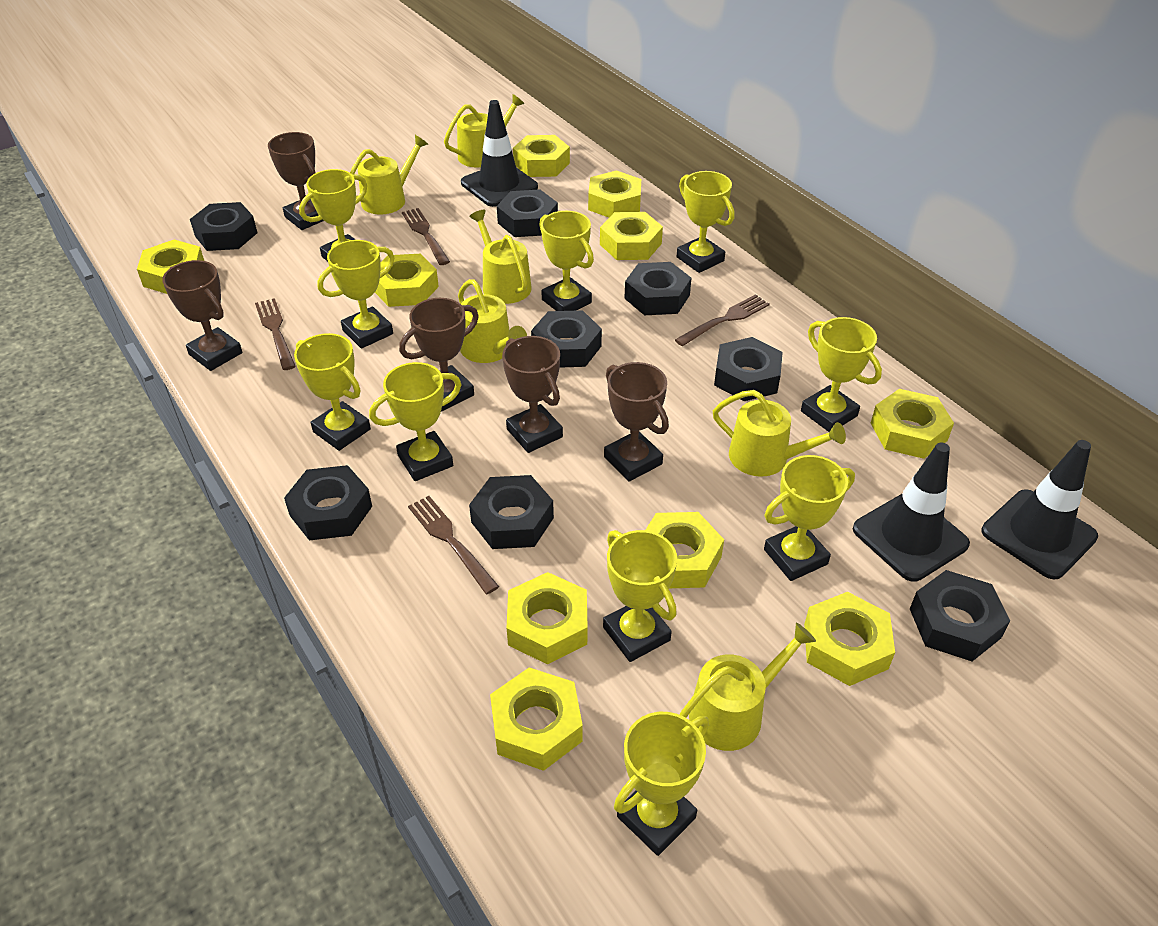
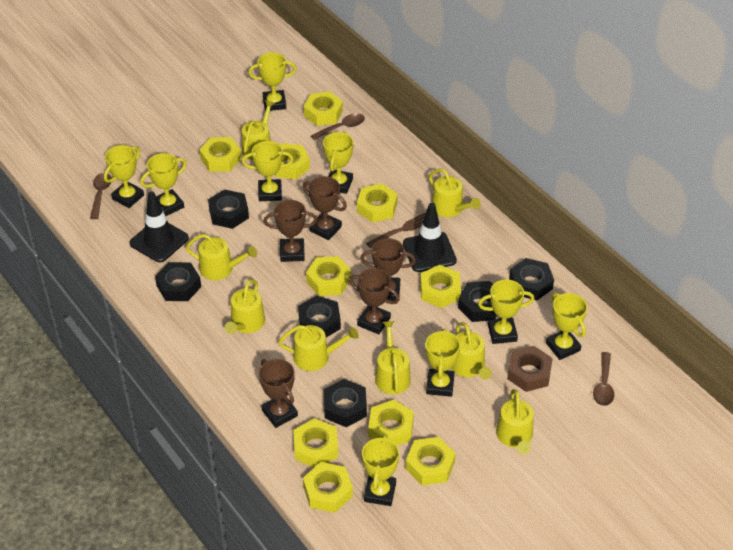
black nut: [190,202,257,251] [284,465,372,540] [469,475,554,549] [497,189,558,237] [531,310,602,368] [624,262,692,315] [714,337,783,401] [910,570,1010,661] = 8 -> [155,262,201,301] [208,189,249,229] [298,296,341,338] [324,379,367,427] [458,281,497,322] [509,258,554,300] = 6
black traffic cone: [461,100,538,207] [853,442,970,582] [981,440,1098,579] = 3 -> [129,191,189,262] [403,203,457,272] = 2
brown fork: [255,298,296,370] [402,208,450,265] [408,496,499,594] [675,294,770,346] = 4 -> [366,213,426,248] = 1
brown nut: none = 0 -> [507,346,553,392] = 1
brown spoon: none = 0 -> [90,172,112,219] [311,113,365,140] [593,352,614,406] = 3
yellow trophy: [294,333,371,451] [299,169,367,261] [317,240,394,349] [369,362,462,481] [539,211,594,311] [603,530,677,662] [614,712,709,856] [677,171,735,273] [764,455,855,581] [801,317,882,432] = 10 -> [104,145,144,208] [141,153,187,216] [242,141,294,201] [248,52,296,111] [323,131,353,194] [362,434,399,506] [426,329,461,397] [478,280,534,344] [546,293,587,360] = 9
yellow watering can: [350,135,428,214] [444,94,525,167] [458,279,527,363] [469,210,532,304] [679,623,816,751] [713,390,846,477] = 6 -> [186,234,257,280] [225,279,265,334] [242,100,275,160] [278,325,359,371] [375,321,411,394] [429,169,481,217] [451,322,492,380] [496,389,534,454] = 8

